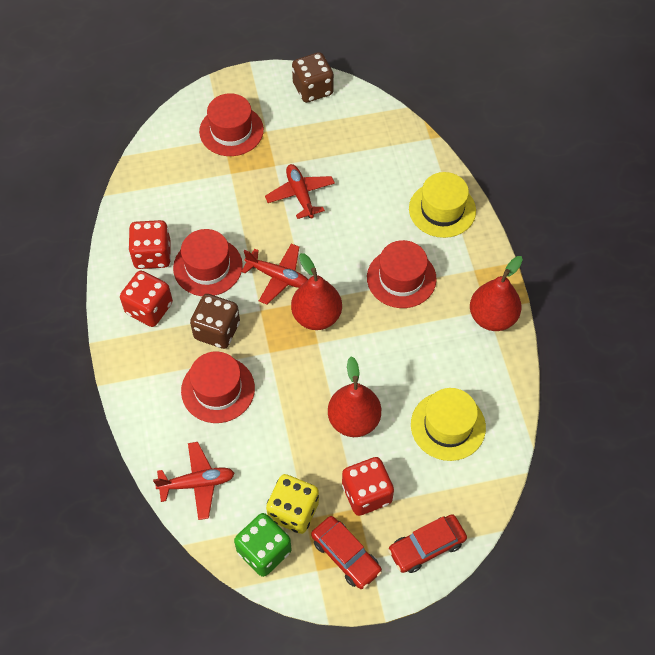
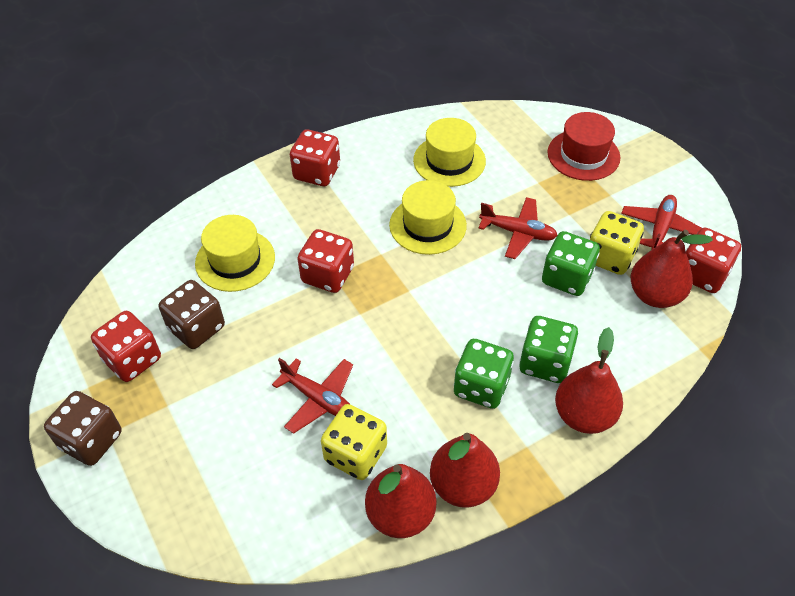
green dice: [234,513,291,577] = 1 -> [454,339,514,409] [519,316,578,383] [542,231,600,296] = 3
red car: [311,516,382,589] [388,514,467,573] = 2 -> none = 0
red dice: [120,271,173,327] [128,220,171,269] [342,457,394,516] = 3 -> [91,311,161,382] [290,129,340,186] [297,229,354,293] [686,228,741,293] = 4
red hat: [173,229,243,296] [181,351,255,423] [199,93,264,156] [367,240,437,308] = 4 -> [548,112,620,181] = 1
red pear: [291,253,342,330] [328,357,381,437] [470,256,523,331] = 3 -> [365,464,436,538] [430,433,500,508] [555,327,623,434] [631,230,713,308] = 4
yellow dice: [266,474,319,534] = 1 -> [321,404,387,480] [590,211,644,275] = 2
yellow hat: [409,172,476,238] [411,388,486,461] = 2 -> [195,215,275,292] [389,180,467,255] [413,118,486,187] = 3

